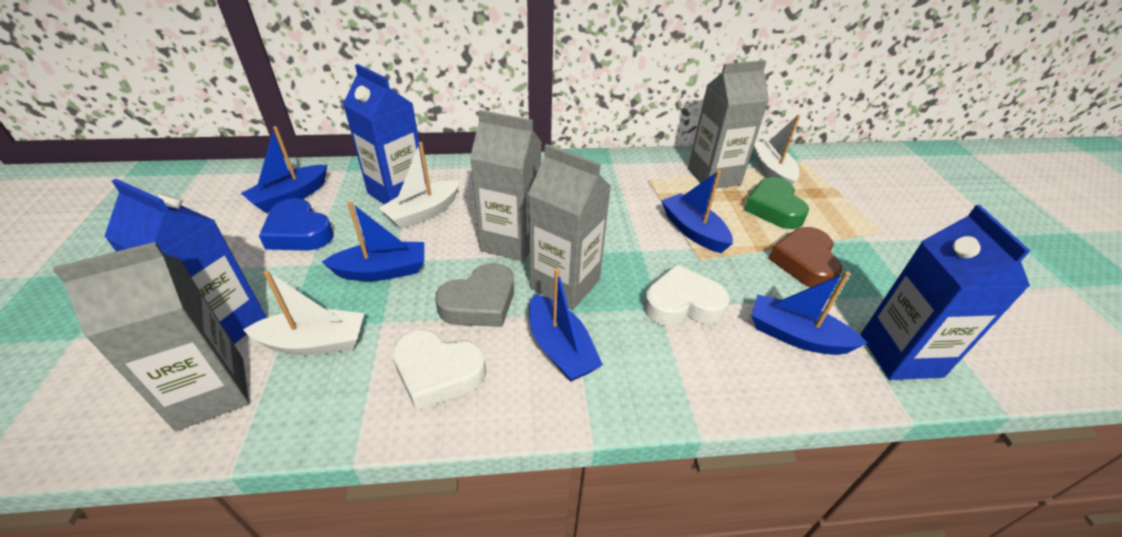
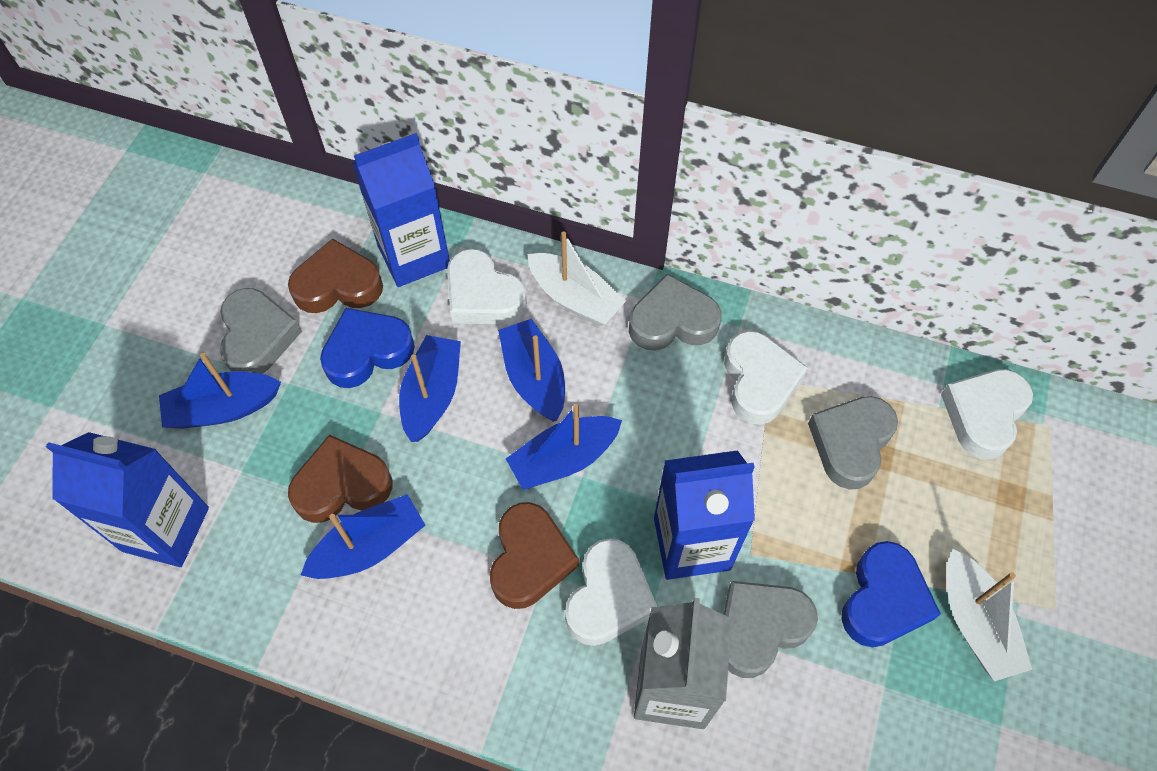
blue heart: [259,198,334,251] = 1 -> [320,308,415,388] [842,541,941,647] = 2
brown heart: [769,227,842,287] = 1 -> [288,239,383,313] [288,434,392,523] [490,502,579,609] = 3
green heart: [744,177,809,229] = 1 -> none = 0
grey carton: [53,242,249,431] [470,110,542,262] [528,144,611,310] [688,60,769,188] = 4 -> [634,598,732,729] = 1
grey heart: [435,263,514,327] = 1 -> [219,288,302,374] [629,274,722,351] [723,581,818,678] [808,396,898,490] = 4
white boat: [243,270,364,355] [379,142,460,229] [754,115,800,185] = 3 -> [528,232,626,326] [947,549,1032,681] = 2
white heart: [392,330,486,411] [644,264,730,326] = 2 -> [447,249,527,324] [565,538,657,646] [724,331,808,425] [941,369,1033,459] = 4

